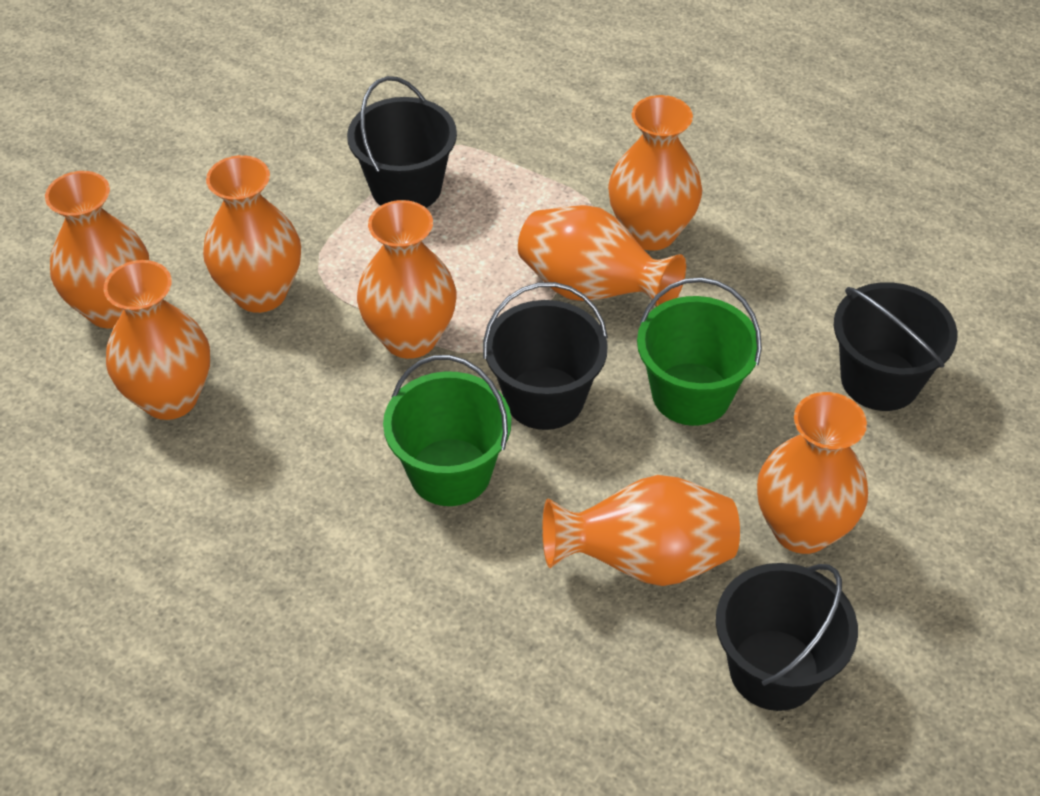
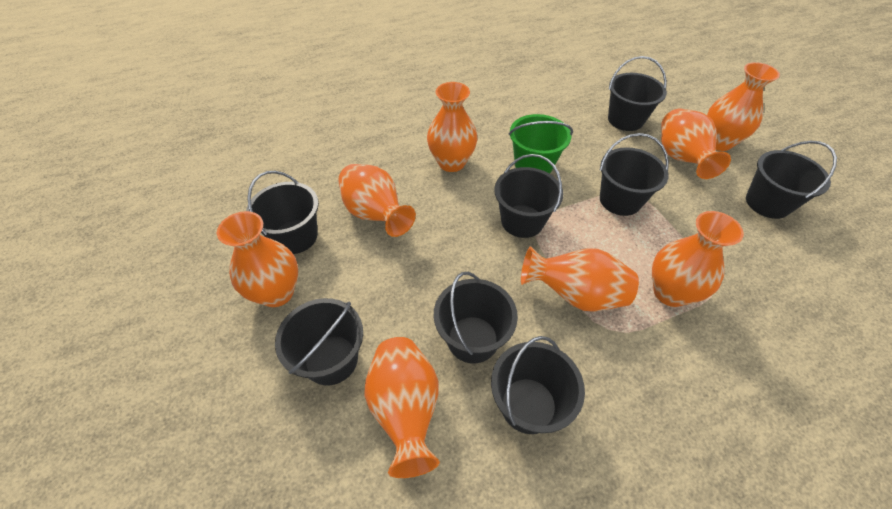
black bucket: [347,76,457,208] [483,282,608,430] [716,563,858,711] [834,282,957,411] = 4 -> [246,171,319,254] [275,298,363,386] [434,272,518,364] [491,336,585,434] [494,154,563,238] [600,133,669,216] [608,56,667,131] [746,141,837,219] = 8
green bucket: [383,355,511,506] [637,277,762,426] = 2 -> [509,114,573,174] = 1

